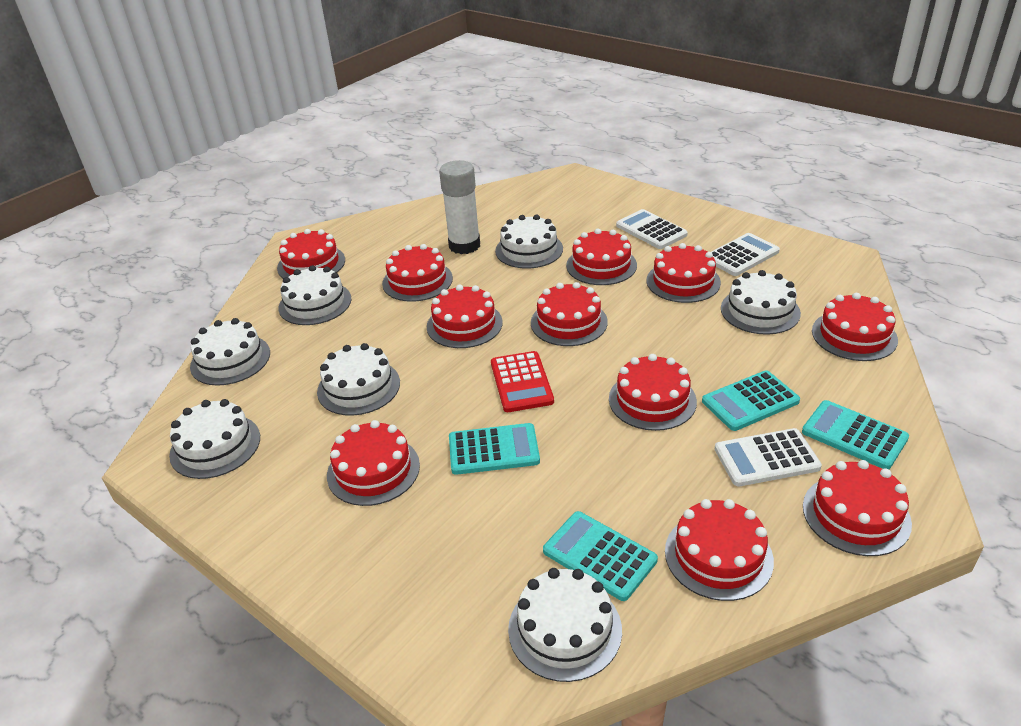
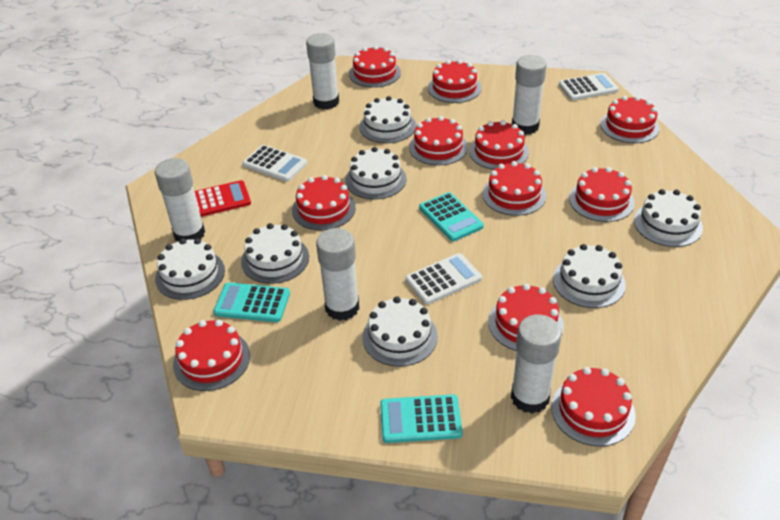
turquoise calculator: [449,423,540,475] [543,511,658,601] [702,370,800,431] [802,400,909,469] = 4 -> [213,282,290,322] [380,394,463,443] [419,192,484,241] = 3
white glue stick: [439,160,480,254] = 1 -> [155,158,205,242] [306,33,339,110] [316,228,359,321] [511,315,562,414] [512,55,547,135] = 5

